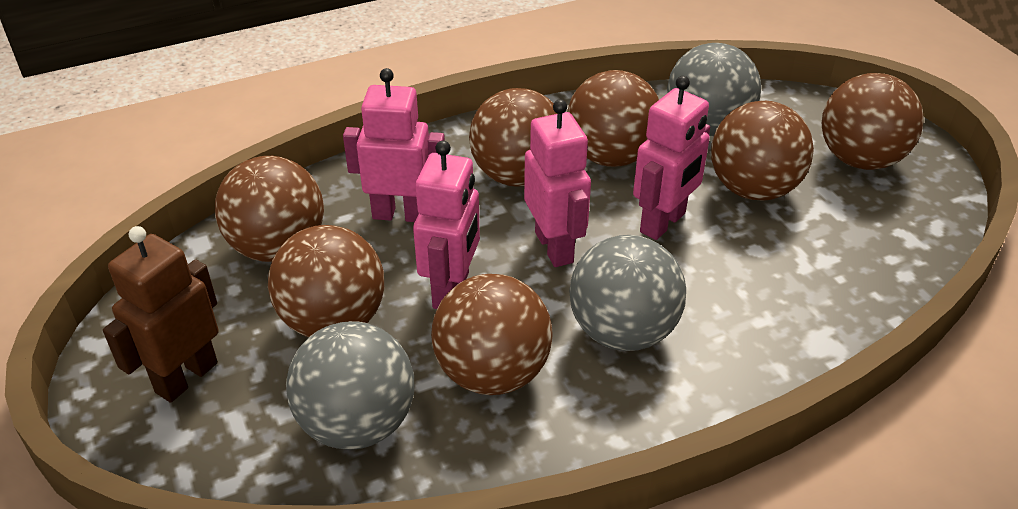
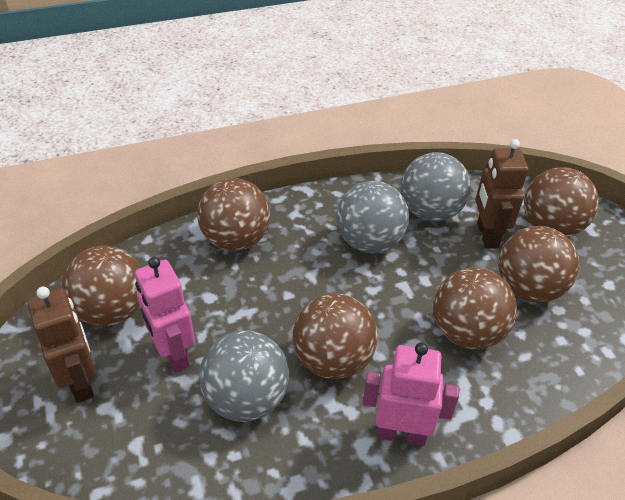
brown ball: [215,156,324,262] [268,225,384,337] [431,274,553,395] [469,88,557,187] [567,70,659,167] [711,101,814,201] [822,73,924,170] = 7 -> [62,246,141,326] [197,178,270,251] [293,293,378,379] [433,267,517,349] [498,226,579,303] [524,167,599,237] = 6
brown robot: [103,226,219,403] = 1 -> [27,286,96,403] [475,139,528,249] = 2
pink robot: [343,68,445,222] [413,140,480,309] [524,99,591,267] [633,76,710,240] = 4 -> [135,257,195,372] [363,342,459,446] = 2

